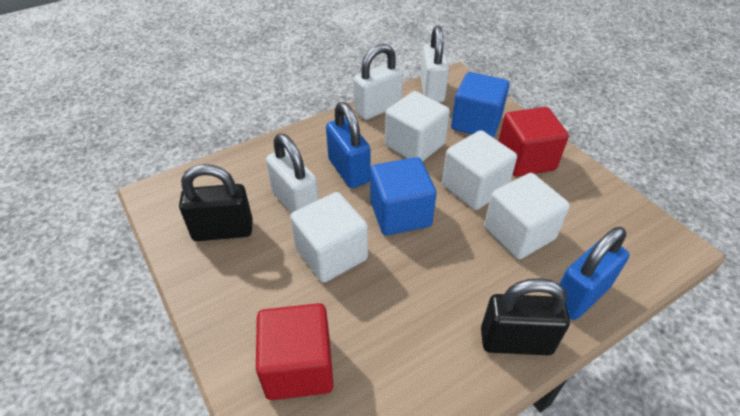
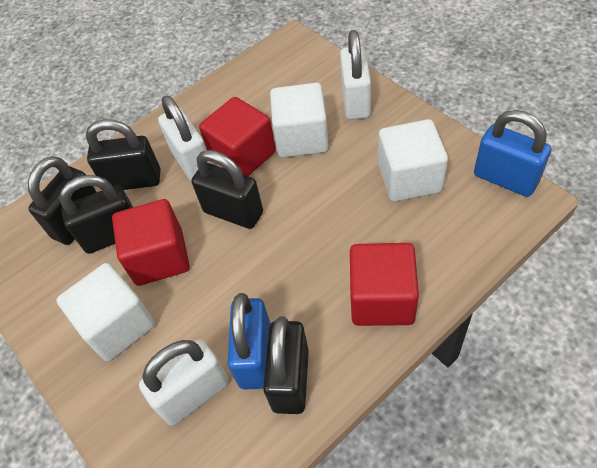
black padlock: [179,164,253,241] [481,278,570,355] = 2 -> [28,156,97,245] [59,175,133,254] [86,119,160,190] [192,150,263,229] [263,316,309,414] = 5
blue cube: [370,157,437,235] [451,72,510,137] = 2 -> none = 0
red cube: [256,303,334,400] [498,107,569,177] = 2 -> [112,199,190,286] [199,97,276,176] [350,243,419,326] = 3
white cube: [290,192,368,283] [385,91,450,162] [442,130,517,210] [484,173,570,259] = 4 -> [56,263,155,361] [270,83,329,158] [378,119,448,201] = 3

